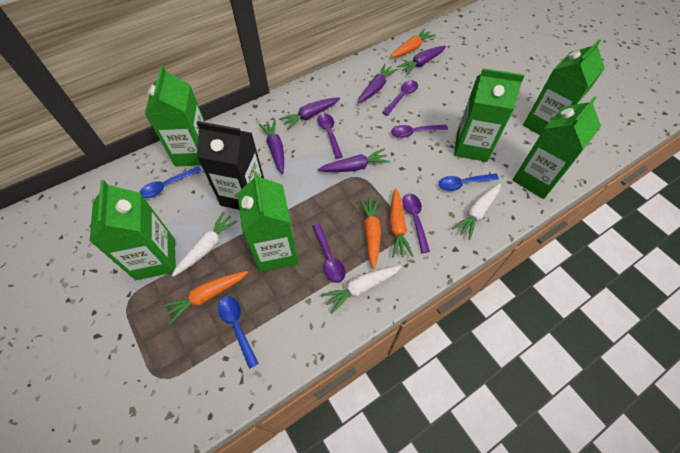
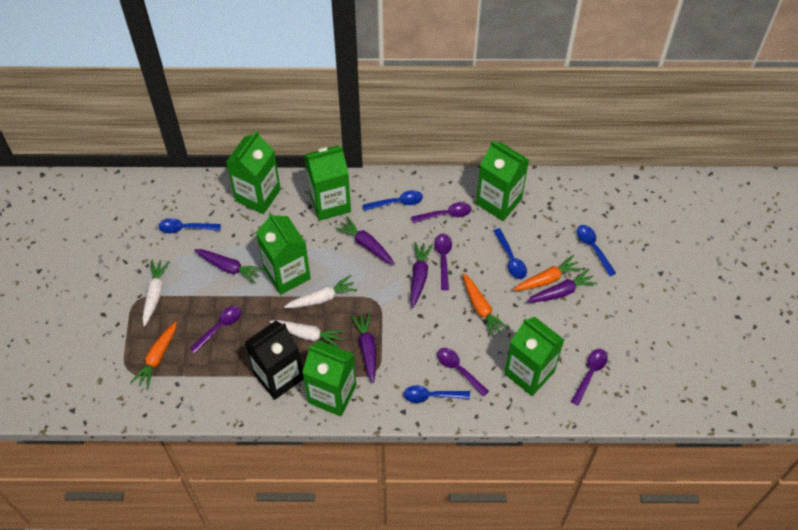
blue spoon: [139,166,202,198] [218,296,259,369] [439,174,499,191] = 3 -> [159,218,221,233] [363,190,423,211] [404,385,470,403] [494,228,527,279] [577,225,616,276] = 5
orange carrot: [161,271,248,324] [359,198,381,269] [389,188,413,258] [390,28,436,58] = 4 -> [131,321,177,389] [463,273,508,337] [513,255,583,291] = 3

